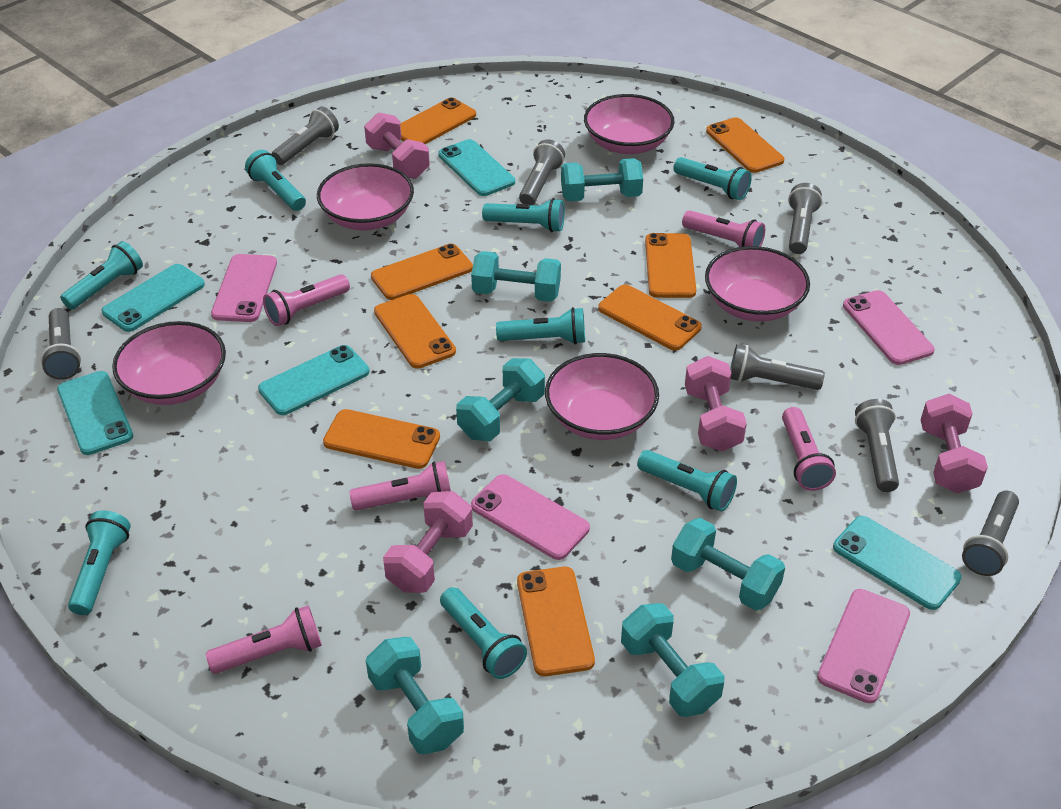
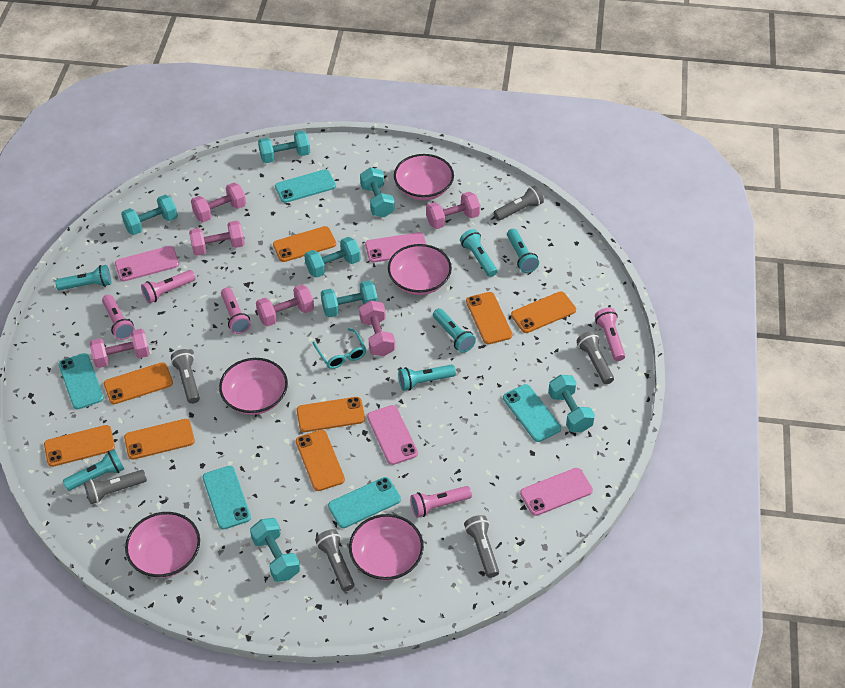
grey flashlight: [41,308,81,380] [272,107,339,165] [519,139,565,205] [730,344,825,390] [788,183,822,254] [855,399,899,492] [962,490,1019,576] = 7 -> [84,470,147,504] [171,349,200,404] [315,529,355,591] [464,515,499,578] [494,186,544,220] [577,331,614,384] = 6
pink dumbbell: [364,112,430,179] [383,491,473,593] [685,356,747,452] [921,394,988,494] = 4 -> [90,329,150,368] [189,221,245,256] [191,183,246,222] [256,284,314,327] [359,300,395,356] [426,192,480,229] = 6
turquoise dumbbell: [366,637,464,754] [456,358,545,441] [471,251,561,302] [561,158,643,201] [621,603,724,717] [671,518,785,611] = 6 -> [121,195,178,235] [250,518,300,582] [258,131,310,163] [304,237,361,278] [321,280,378,317] [360,167,395,217] [548,375,595,432] = 7
turquoise flashlight: [60,241,143,310] [68,510,131,615] [245,150,306,211] [440,587,527,679] [482,198,565,232] [496,307,585,345] [637,450,737,512] [674,157,752,200] = 8 -> [55,265,111,291] [63,449,124,491] [398,365,456,391] [433,308,476,353] [460,229,498,277] [507,229,539,273] = 6
turquoise glasses: none = 0 -> [312,328,366,369] = 1

